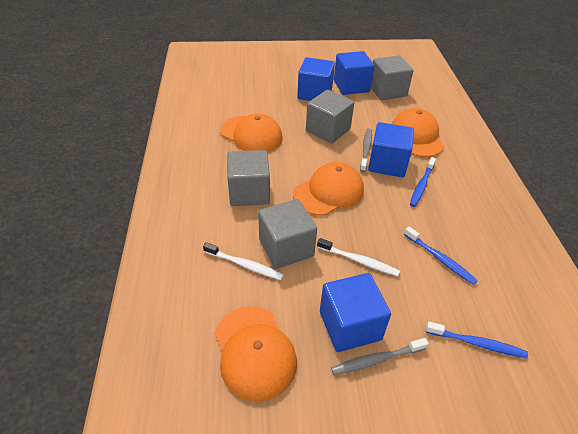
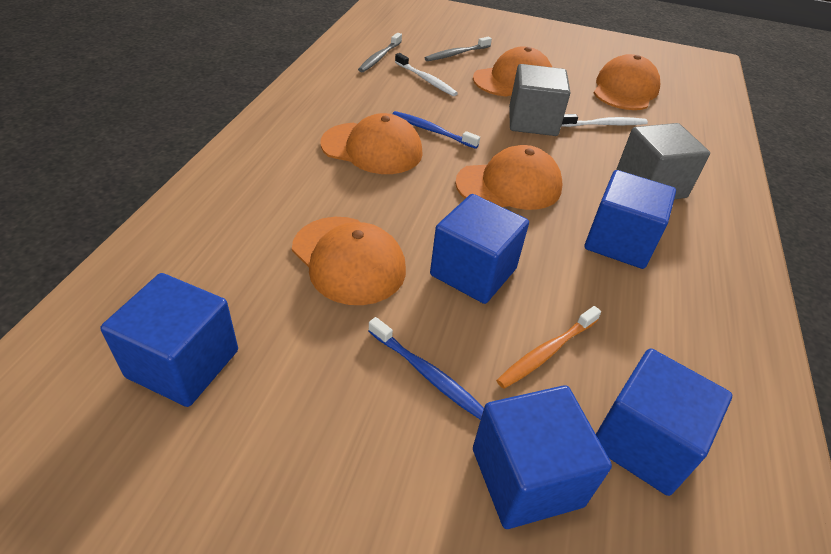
blue cube: [297,57,335,101] [320,273,391,352] [334,51,374,95] [368,122,414,177] = 4 -> [100,273,238,407] [430,194,529,304] [473,385,612,529] [584,170,676,269] [596,348,732,496] = 5
blue toothbrush: [404,227,478,285] [410,157,436,207] [426,322,528,358] = 3 -> [368,317,484,420] [392,111,480,149] = 2
grey cube: [227,150,270,206] [258,199,317,269] [306,90,354,143] [371,55,414,100] = 4 -> [509,64,570,136] [616,123,710,199] = 2
orange cap: [215,306,297,401] [220,114,283,152] [293,162,364,216] [392,108,444,157] = 4 -> [292,217,406,305] [321,113,423,174] [455,145,562,210] [473,46,552,97] [594,54,660,110] = 5
orange toothbrush: none = 0 -> [496,306,601,389] = 1

